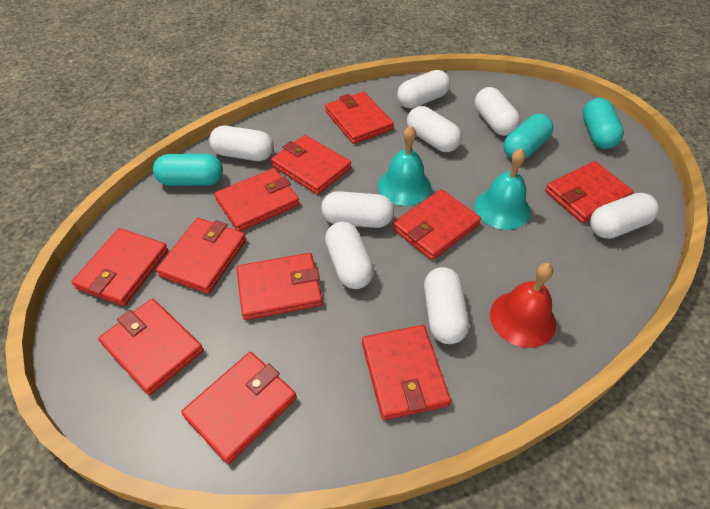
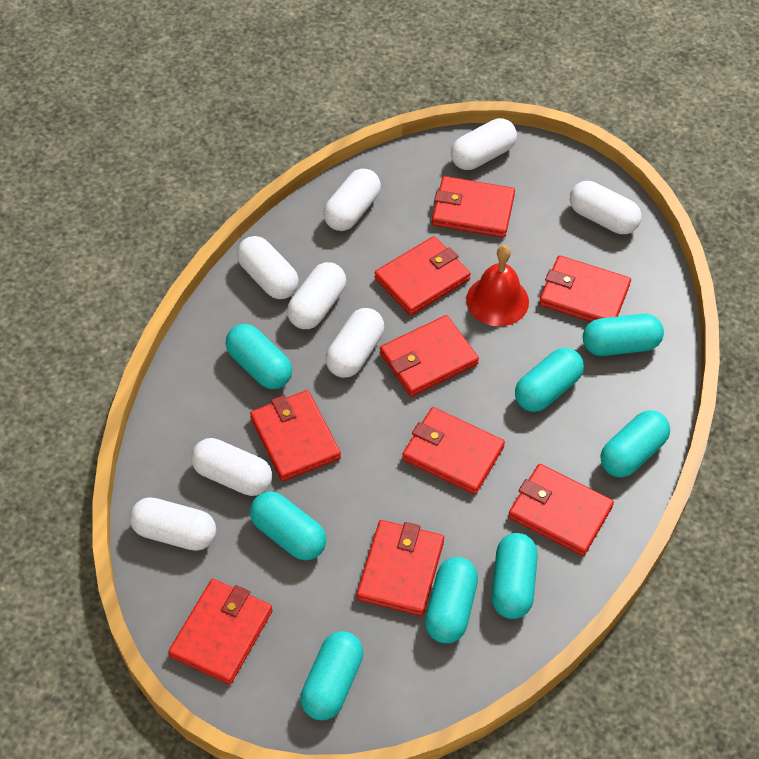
red wallet: [72,228,168,306] [98,298,204,395] [156,218,246,294] [181,352,297,464] [214,168,300,232] [236,253,323,320] [271,135,351,195] [325,92,394,144] [362,325,451,420] [393,189,481,260] [545,161,634,223] = 11 -> [168,579,273,685] [250,390,341,481] [357,520,444,616] [375,236,471,316] [380,315,479,397] [402,407,505,495] [432,176,515,238] [508,464,614,556] [539,255,631,322] = 9
turquoise bell: [378,125,431,206] [474,149,531,230] = 2 -> none = 0
turquoise capsule: [153,154,223,186] [503,114,553,159] [582,98,624,149] = 3 -> [226,324,292,389] [250,491,326,560] [300,631,363,720] [425,557,478,643] [492,533,538,619] [515,348,584,412] [583,314,664,356] [601,410,670,478] = 8

